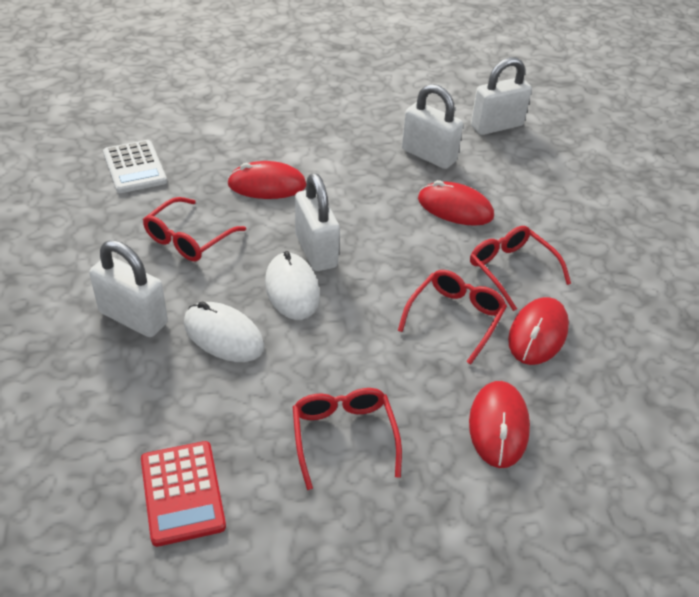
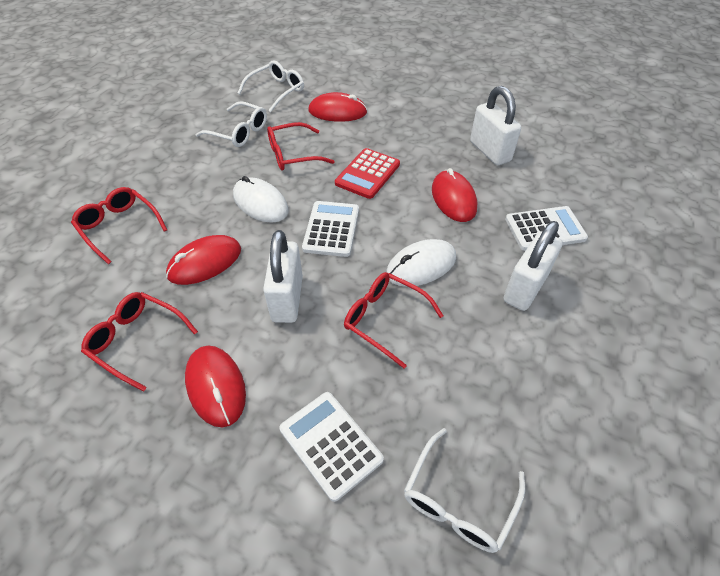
white calculator: [103,140,167,193] = 1 -> [279,392,384,502] [302,201,359,257] [505,206,588,251] = 3
white glasses: none = 0 -> [195,101,267,147] [238,60,304,112] [404,428,525,553] = 3
white padlock: [89,240,168,337] [295,173,340,271] [402,84,463,169] [471,57,532,135] = 4 -> [263,230,303,323] [470,86,521,165] [504,221,563,311] = 3

